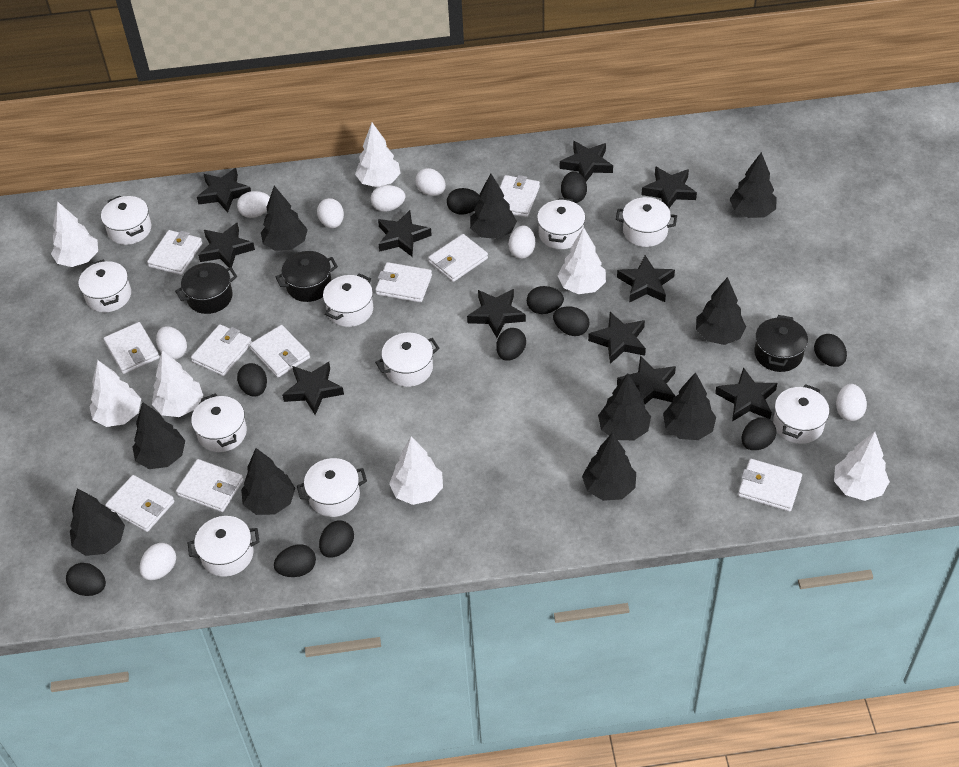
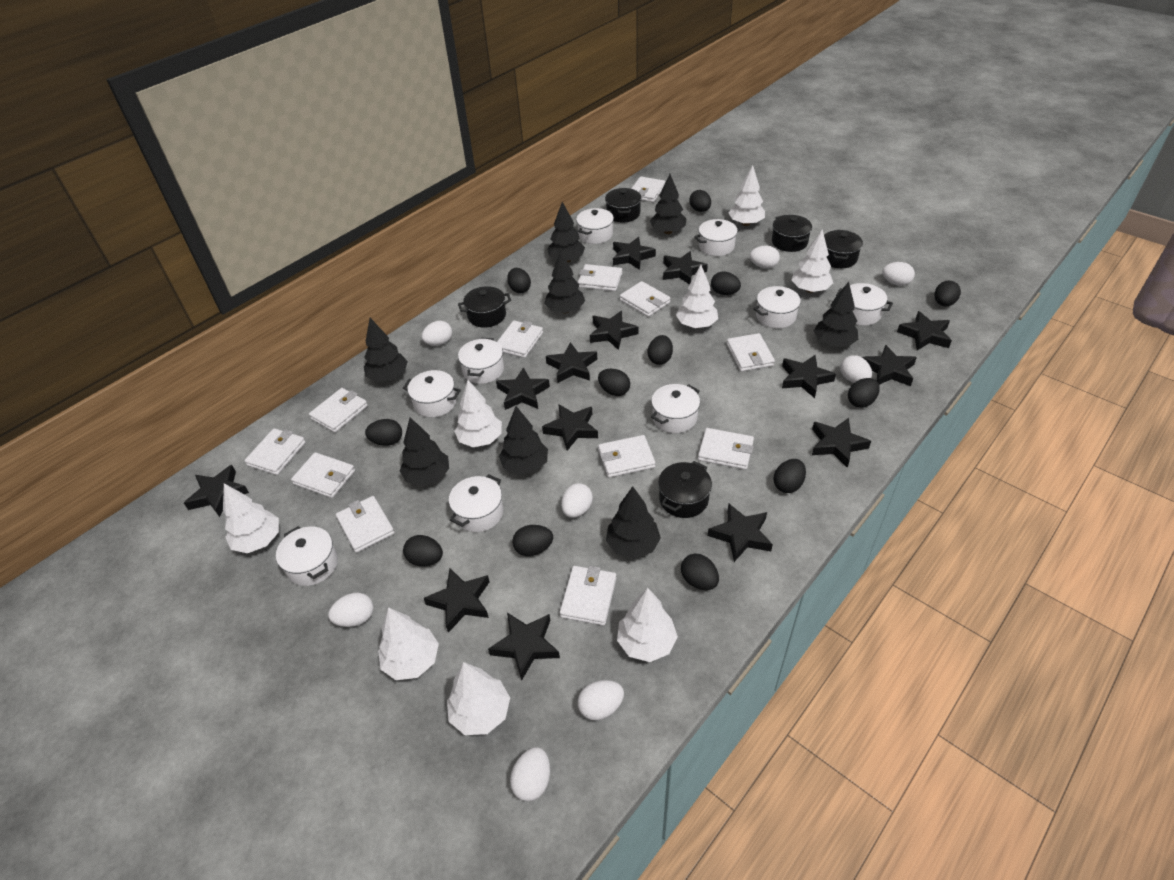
black egg: [66,563,106,596] [237,363,267,397] [274,544,316,577] [319,520,354,558] [447,188,480,215] [496,328,526,361] [527,286,564,314] [553,306,589,336] [561,171,587,203] [742,417,777,450] [814,334,847,367] = 11 -> [365,419,402,446] [403,535,443,566] [507,268,531,293] [512,525,553,556] [598,369,630,396] [648,335,673,365] [681,554,719,590] [690,190,711,212] [711,271,741,295] [774,459,806,493] [848,378,880,408] [935,280,961,306] = 12
black pot: [175,263,237,314] [276,251,338,302] [754,315,808,372] = 3 -> [458,286,511,328] [605,188,641,223] [658,461,712,518] [772,215,812,252] [824,230,863,268] = 5
black star: [197,168,251,213] [198,223,255,268] [282,362,344,415] [378,210,432,257] [467,289,526,338] [560,141,613,181] [588,312,646,364] [617,255,675,303] [617,356,676,405] [641,166,697,208] [715,367,777,421] = 11 -> [184,465,249,517] [424,568,489,633] [488,613,560,680] [496,367,550,410] [542,404,598,451] [546,342,597,383] [590,311,638,350] [613,237,656,270] [663,251,708,285] [708,503,773,562] [782,355,836,398] [812,418,871,468] [862,345,917,386] [897,311,952,351] = 14
black tree: [70,488,125,556] [132,402,185,469] [241,448,295,515] [261,186,308,251] [470,174,517,239] [582,432,636,501] [598,373,651,440] [663,372,716,440] [696,277,746,345] [729,152,777,218] = 10 -> [364,318,408,382] [399,417,449,486] [499,406,548,475] [544,251,585,313] [547,202,585,262] [606,486,661,559] [650,174,686,234] [814,282,858,347] = 8
white pot: [78,259,131,312] [101,196,151,245] [188,516,260,577] [191,393,247,452] [297,458,367,517] [323,273,373,327] [375,333,440,387] [537,198,585,249] [616,197,677,247] [773,384,829,444] = 10 -> [276,526,338,586] [403,370,461,417] [449,474,503,532] [458,338,504,384] [576,208,614,244] [651,384,700,433] [694,219,741,256] [753,286,803,328] [836,283,893,326] = 9
white tree: [51,201,98,267] [89,360,141,427] [152,350,203,417] [355,123,401,187] [389,437,443,505] [558,228,606,294] [834,432,890,501] = 7 -> [223,484,279,553] [378,607,439,680] [447,662,510,735] [454,380,502,447] [617,588,678,662] [676,265,718,328] [728,165,765,226] [791,229,833,293] = 8
white wallet: [104,322,160,374] [105,475,175,532] [147,230,202,275] [176,459,244,512] [191,324,252,376] [250,325,310,378] [375,262,432,303] [428,234,488,282] [500,175,540,217] [738,459,802,512] = 10 -> [244,428,306,475] [291,452,355,498] [309,388,368,433] [336,496,395,553] [497,321,543,358] [560,566,616,626] [578,264,622,291] [598,435,655,478] [620,281,670,317] [631,176,665,202] [698,428,754,470] [727,333,775,372] = 12

